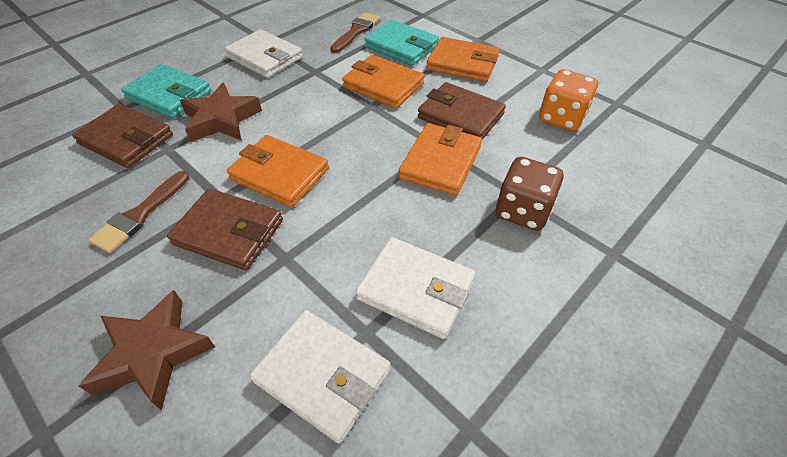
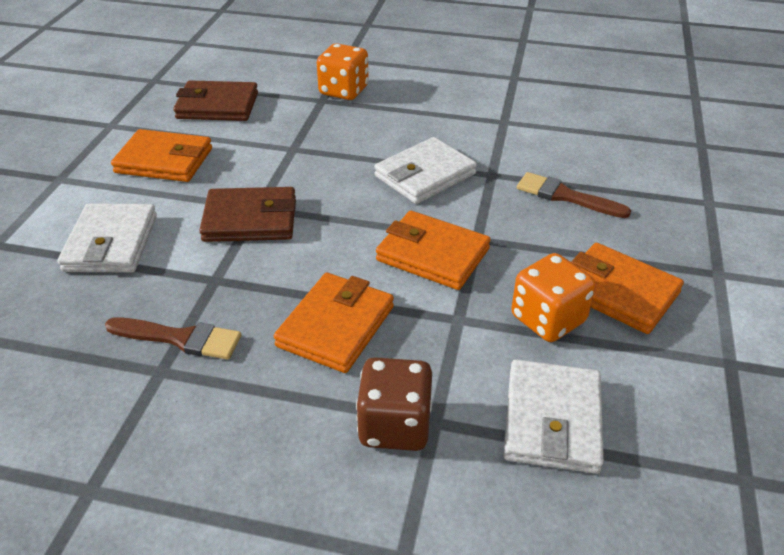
brown star: [79,290,215,410] [180,83,262,142] = 2 -> none = 0
brown wallet: [72,104,173,168] [167,189,283,271] [418,82,506,140] = 3 -> [174,80,258,121] [199,187,296,242] = 2
orange dice: [539,69,598,131] = 1 -> [317,43,369,100] [511,253,596,342] = 2
turquoise wallet: [121,64,211,118] [364,20,439,66] = 2 -> none = 0

